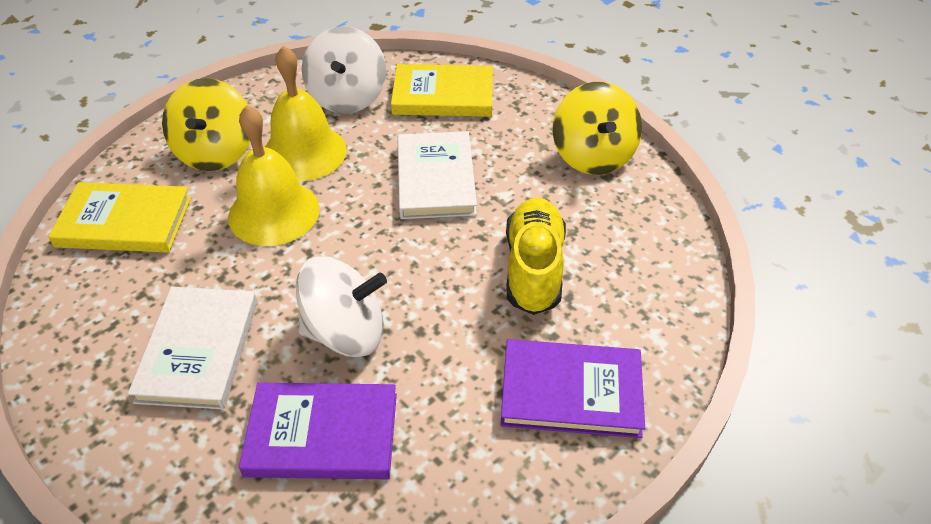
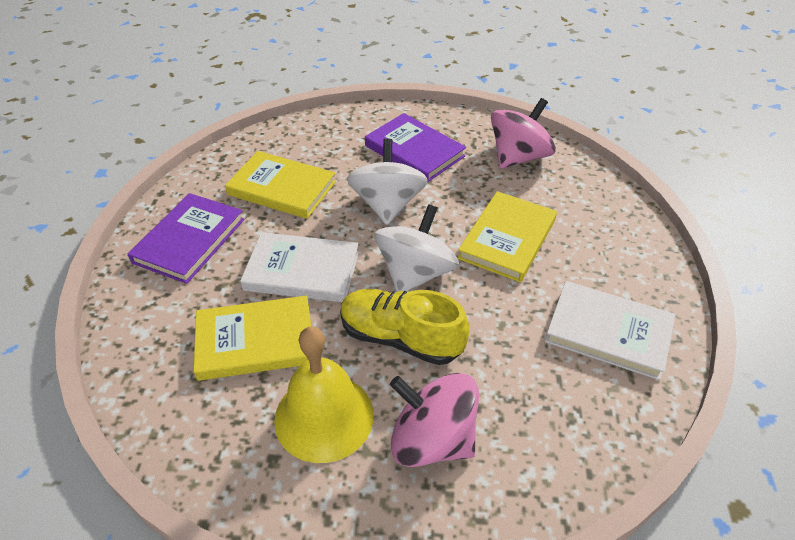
pink spinning top: none = 0 -> [390,373,479,467] [491,98,556,169] = 2
yellow bell: [228,105,320,246] [265,46,347,181] = 2 -> [274,326,374,463] = 1
yellow book: [48,182,191,253] [391,64,493,117] = 2 -> [194,296,311,381] [225,151,336,219] [458,191,557,282] = 3
yellow spinning top: [162,78,250,171] [553,82,642,175] = 2 -> none = 0

